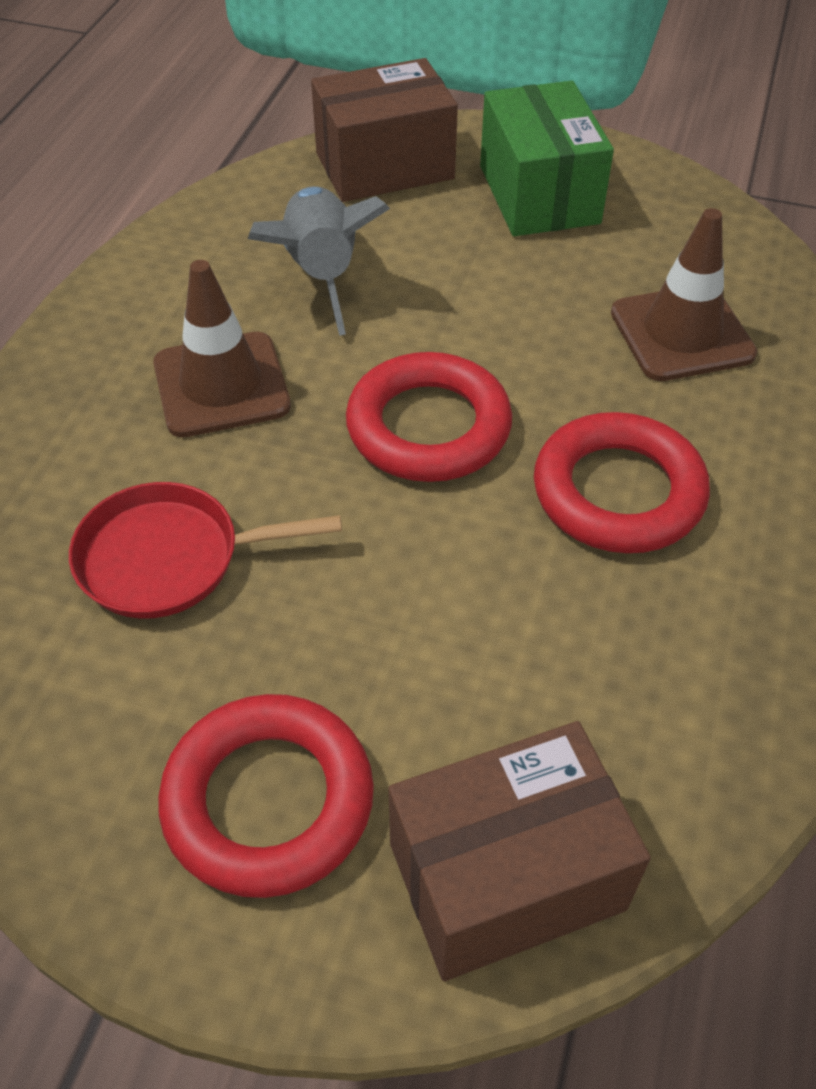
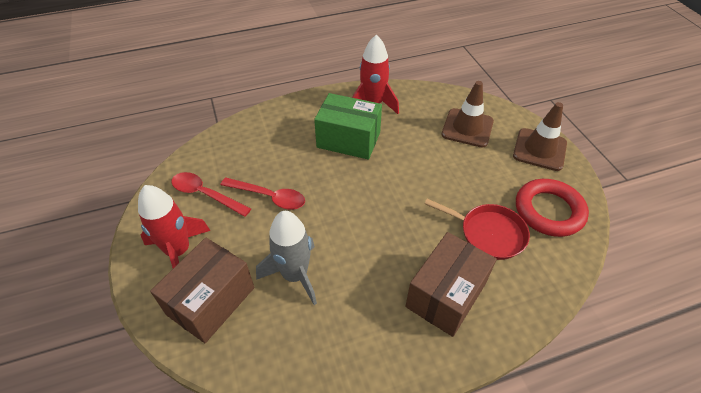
red ring: [158,694,374,898] [346,352,512,482] [534,412,710,553] = 3 -> [516,179,589,237] = 1
red rocket: none = 0 -> [138,185,211,268] [352,35,399,114] = 2
red spoon: none = 0 -> [171,172,251,217] [221,177,305,210] = 2

